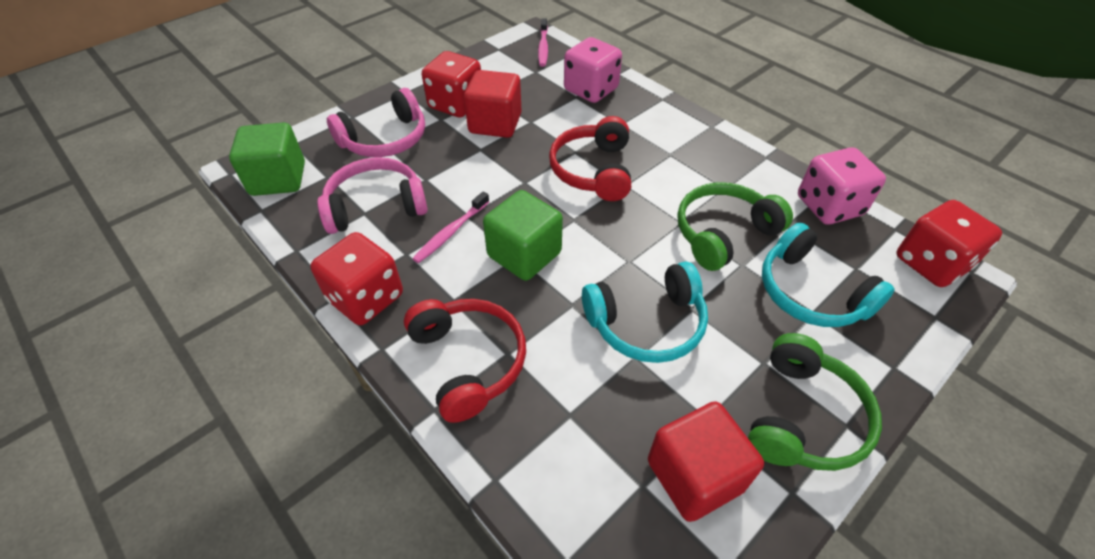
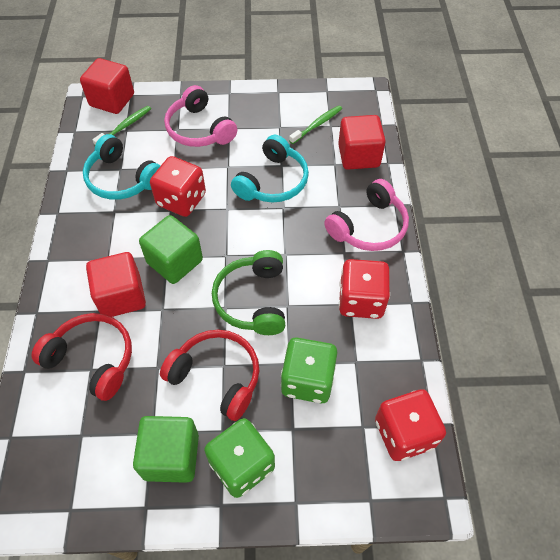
green dice: none = 0 -> [204,418,275,498] [281,337,337,403] = 2
green headphones: [677,182,793,271] [748,333,882,471] = 2 -> [212,250,285,335] = 1
green toothbrush: none = 0 -> [92,106,151,145] [289,105,342,144] = 2
pink dice: [564,37,622,103] [798,147,886,225] = 2 -> none = 0
pink toothbrush: [412,192,489,263] [538,18,548,67] = 2 -> none = 0
red cube: [464,70,522,138] [648,401,764,522] = 2 -> [80,58,134,114] [86,252,146,317] [338,115,386,170] = 3

